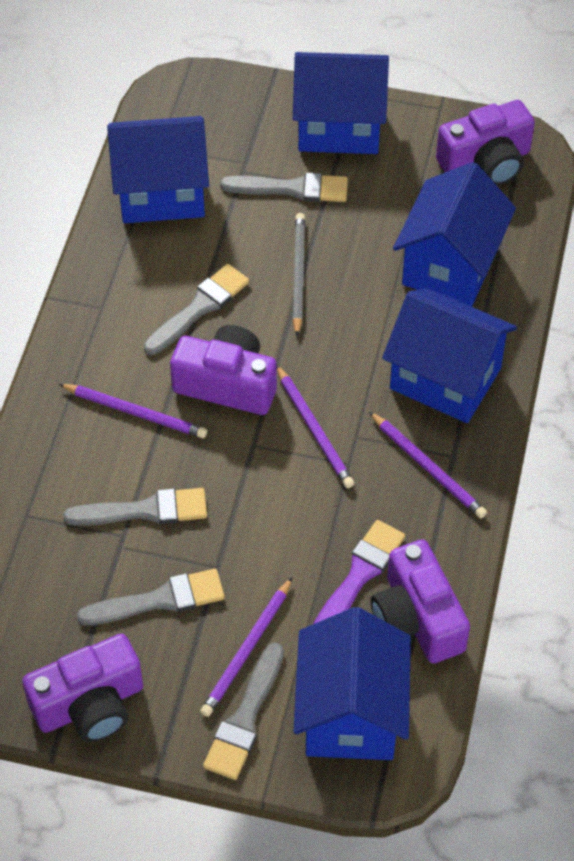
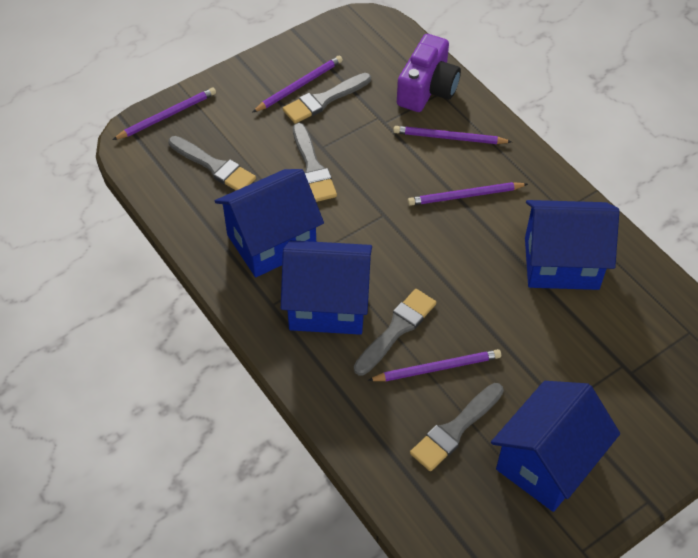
blue house: [107,116,209,223] [293,52,389,154] [293,607,411,760] [382,288,517,423] [393,162,516,307] = 5 -> [215,169,324,277] [281,240,372,335] [491,381,620,512] [525,200,619,290] = 4
grey pencil: [293,213,305,336] = 1 -> none = 0
purple brush: [314,520,405,624] = 1 -> none = 0
purple camera: [22,634,143,742] [170,325,277,415] [371,539,470,663] [436,100,535,186] = 4 -> [397,34,461,112] = 1
purple pencil: [59,384,207,438] [200,577,292,717] [277,365,354,488] [369,412,487,518] = 4 -> [113,87,216,140] [252,55,343,113] [368,349,501,381] [393,126,512,144] [408,182,528,206] = 5

